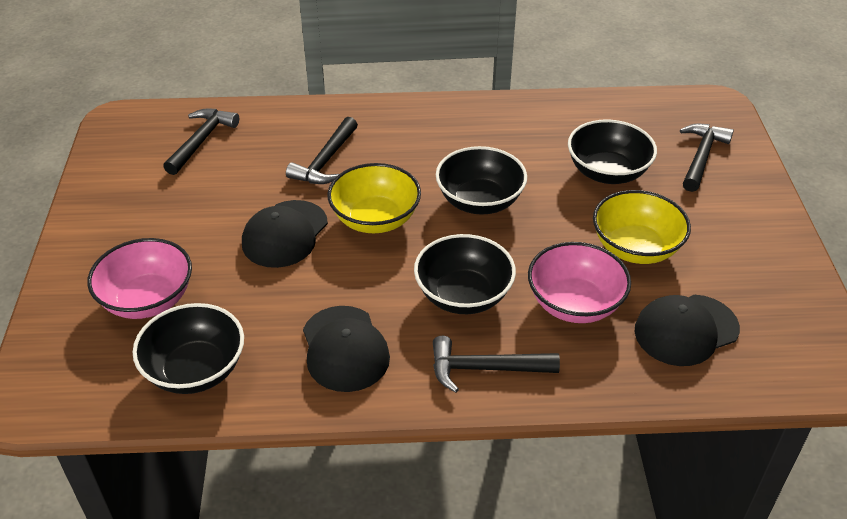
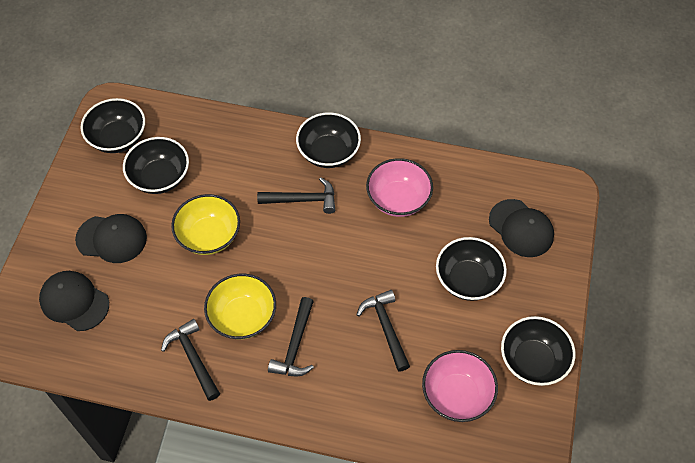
black bowl: [132,303,244,394] [414,234,516,314] [436,146,527,215] [568,119,657,184] = 4 -> [80,98,145,153] [123,137,189,194] [296,112,361,168] [436,237,507,301] [501,316,576,386] = 5

